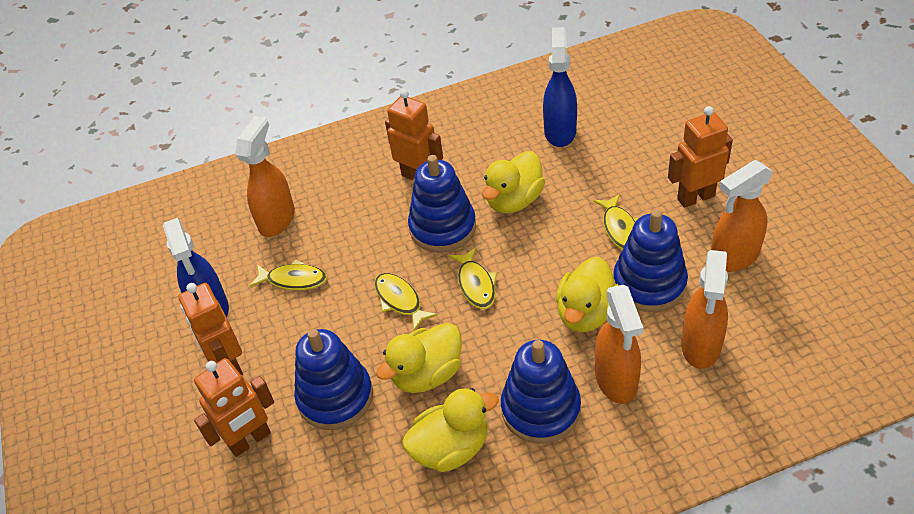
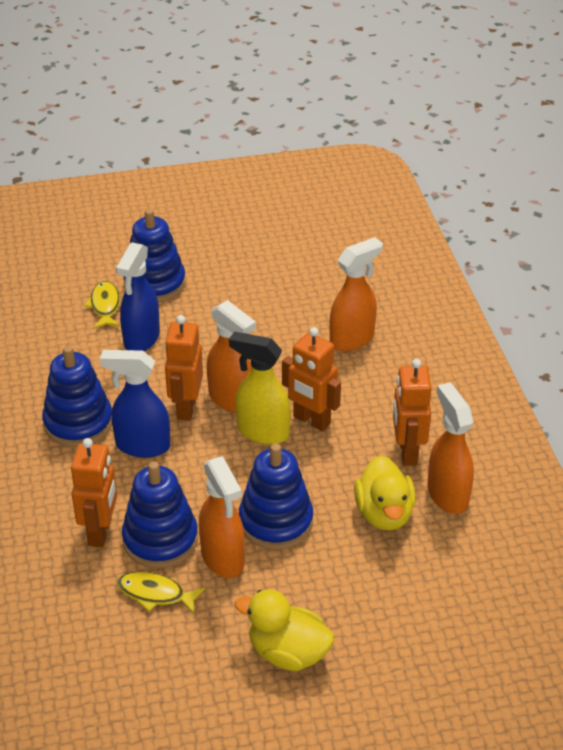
yellow duck: [376,323,462,393] [402,388,499,472] [482,151,545,213] [556,257,619,332] = 4 -> [235,589,334,671] [354,455,416,531] = 2
yellow fish: [249,259,327,290] [374,273,438,331] [449,247,497,309] [593,194,638,250] = 4 -> [84,281,120,329] [117,571,205,614] = 2
yellow spray bottle: none = 0 -> [229,331,291,445] = 1

